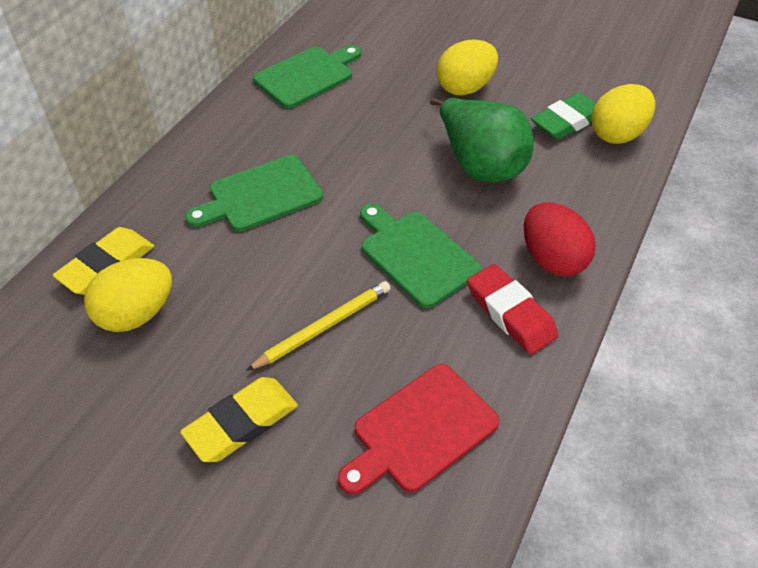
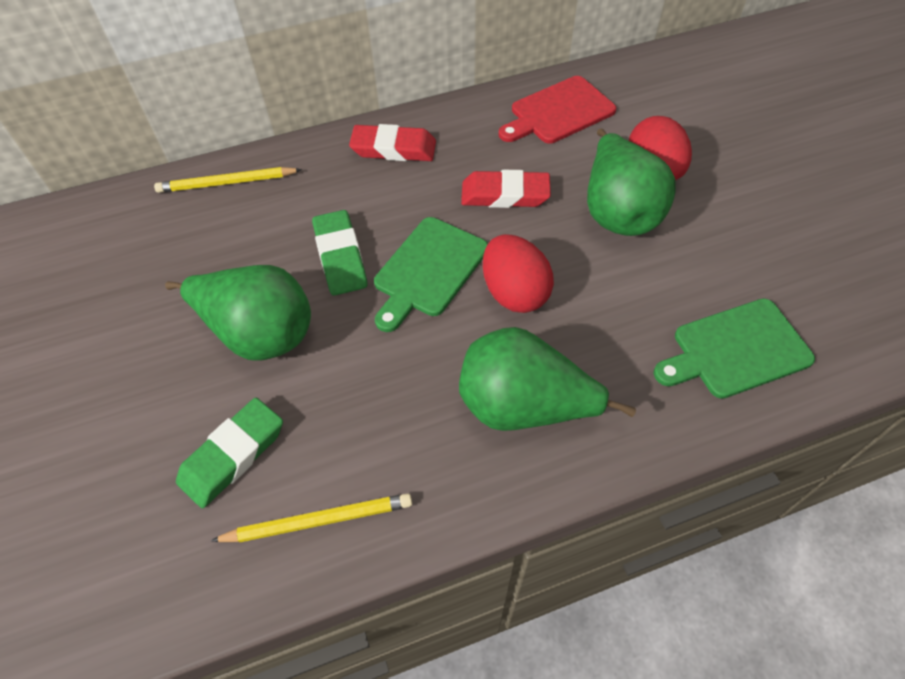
green cutting board: [185,155,323,232] [253,45,361,108] [360,204,481,308] = 3 -> [374,217,488,332] [654,299,815,399] = 2
green eraser: [531,93,596,140] = 1 -> [176,398,283,508] [312,210,367,296] = 2
green pear: [430,98,534,182] = 1 -> [165,265,311,361] [459,327,636,431] [587,129,676,236] = 3
red egg: [524,202,596,277] = 1 -> [483,234,554,313] [629,116,692,180] = 2
red eraser: [467,264,558,355] = 1 -> [349,124,436,161] [461,170,551,208] = 2
yellow egg: [84,258,172,332] [436,39,498,95] [591,84,655,144] = 3 -> none = 0
yellow eraser: [53,227,154,295] [180,377,298,462] = 2 -> none = 0
yellow pencil: [246,281,391,371] = 1 -> [154,167,302,193] [211,493,412,542] = 2

